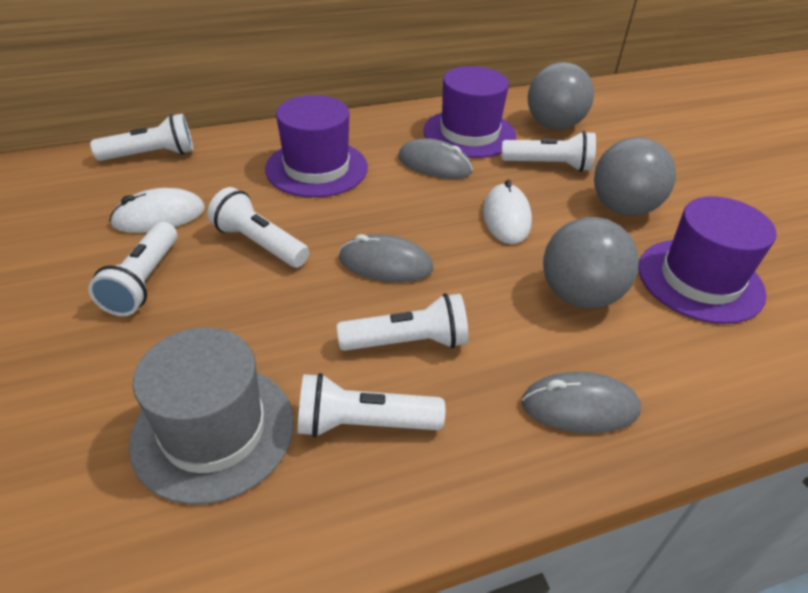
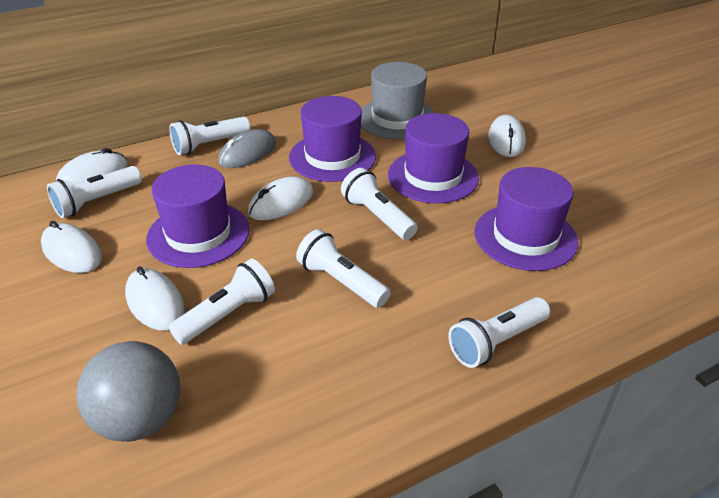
grey ball: [528,62,594,130] [543,217,639,308] [594,137,676,216] = 3 -> [76,341,180,442] = 1
grey mouse: [339,234,433,282] [398,138,473,179] [521,372,641,433] = 3 -> [218,129,276,168] = 1
purple hat: [265,95,368,197] [423,66,516,158] [639,196,776,324] = 3 -> [146,164,250,268] [289,96,376,182] [388,113,479,203] [475,167,578,271] = 4
white mouse: [109,188,205,233] [483,180,532,244] = 2 -> [41,221,102,273] [56,148,128,183] [125,267,185,331] [248,176,313,220] [488,115,526,157] = 5

